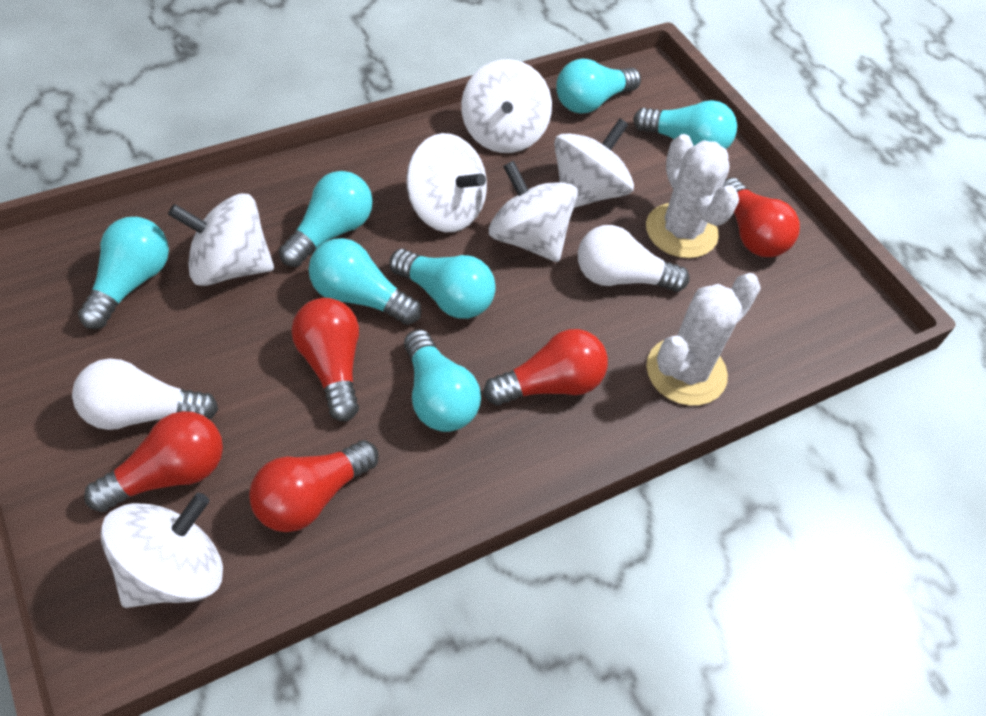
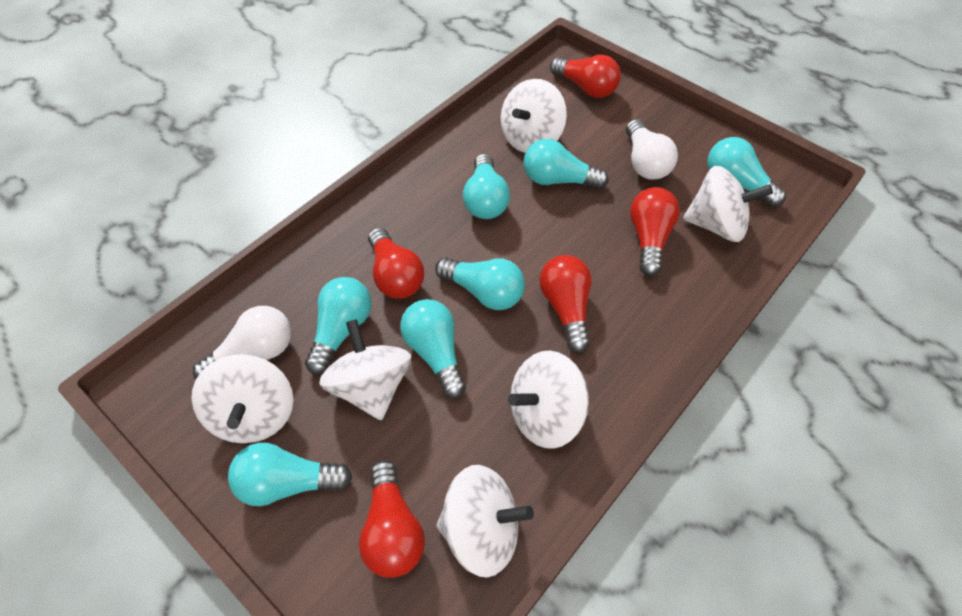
white cactus: [646,134,739,258] [646,273,761,406] = 2 -> none = 0

